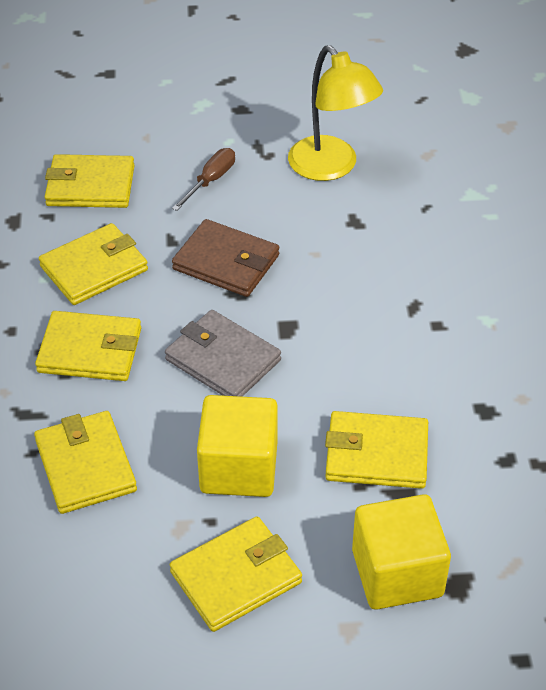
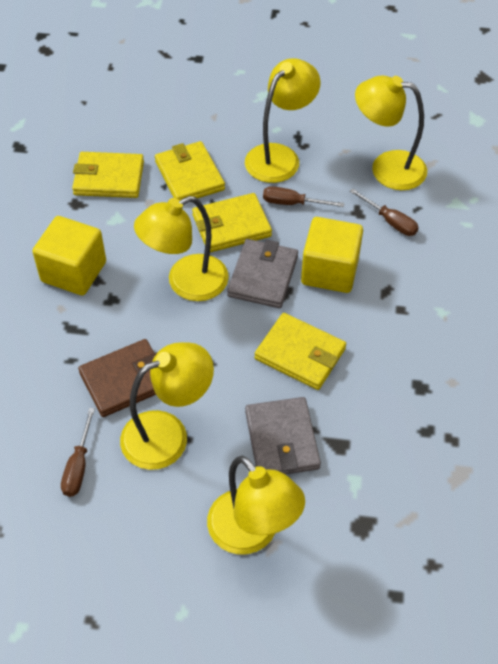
brown screwdriver: [172,148,235,211] = 1 -> [61,408,95,497] [263,186,344,207] [350,188,419,236] = 3
grey wallet: [165,310,281,397] = 1 -> [227,239,298,308] [245,397,321,475] = 2
yellow lamp: [288,45,383,181] = 1 -> [120,342,214,470] [134,196,229,301] [207,456,305,554] [245,58,321,183] [355,75,427,190] = 5
yellow wallet: [34,411,137,514] [35,311,141,381] [39,223,148,305] [45,154,134,208] [170,516,302,632] [325,411,428,489] = 6 -> [72,152,144,198] [155,141,225,200] [192,193,272,252] [255,313,346,390] = 4

